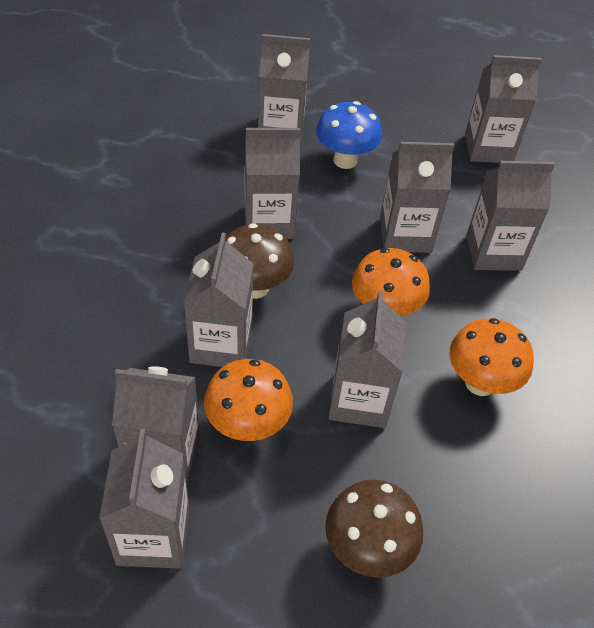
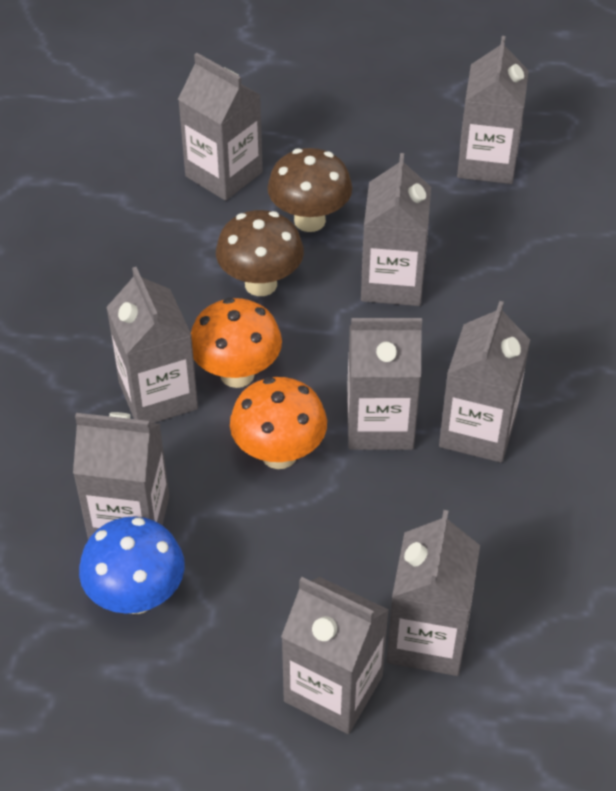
orange mushroom: [204,359,293,441] [352,248,430,316] [450,318,534,396] = 3 -> [191,298,282,388] [230,377,327,469] = 2

